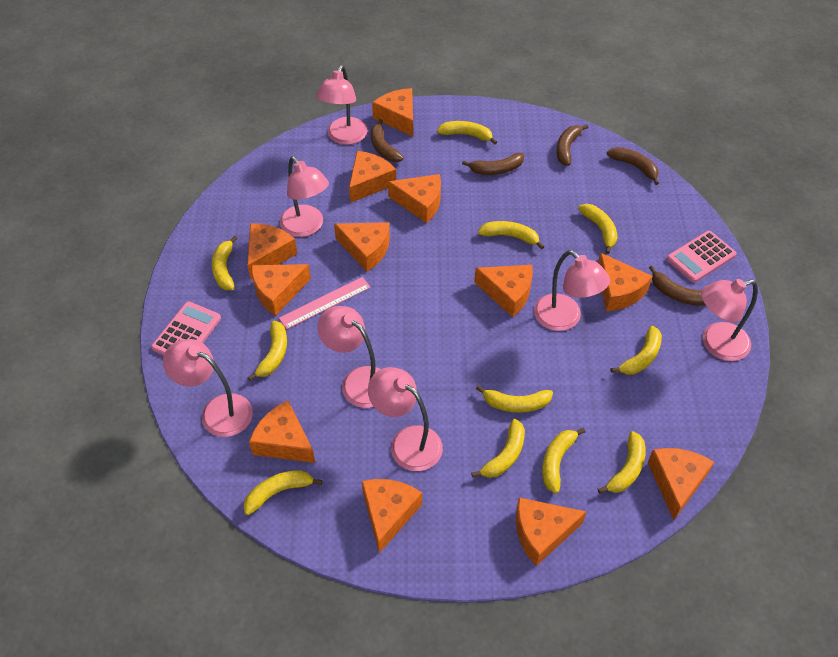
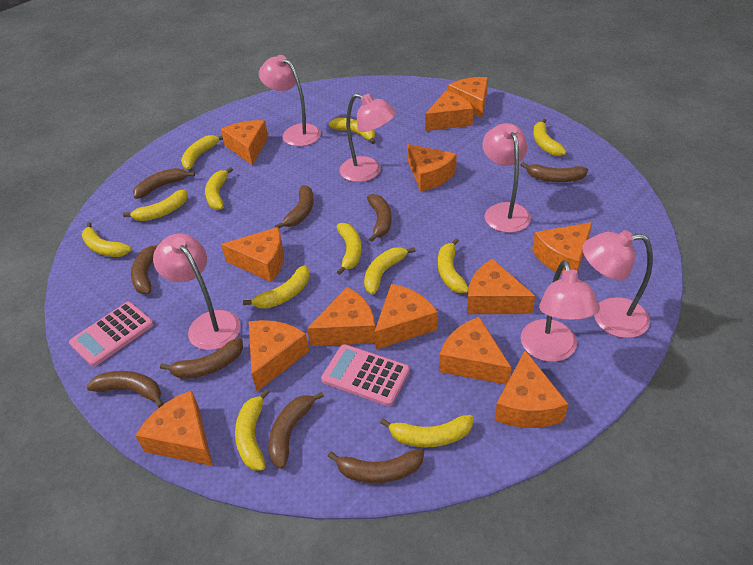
brown banana: [371,119,404,162] [462,153,524,175] [556,124,588,166] [607,147,659,185] [649,265,705,306] = 5 -> [86,371,164,408] [131,241,162,294] [133,168,195,199] [160,338,243,379] [268,392,324,469] [275,185,314,228] [328,449,424,483] [367,194,392,242] [521,162,588,182] = 9
orange cheese: [247,223,297,280] [249,400,315,463] [251,264,311,316] [334,222,390,272] [349,151,396,203] [362,479,422,553] [372,88,413,137] [388,174,441,223] [474,265,533,317] [516,498,587,566] [598,253,652,311] [648,448,714,520] = 12 -> [135,390,213,466] [221,120,268,165] [221,227,284,282] [249,320,309,391] [307,287,375,346] [374,284,438,350] [407,144,457,192] [425,91,473,131] [439,317,512,385] [448,77,488,118] [467,259,535,314] [494,350,568,428] [532,222,593,275] = 13
pink lamp: [163,339,253,437] [280,156,329,237] [316,65,368,145] [318,306,381,408] [368,367,443,471] [534,250,610,331] [701,279,758,361] = 7 -> [153,234,241,350] [259,55,321,146] [339,93,396,182] [482,123,531,233] [521,260,600,362] [582,230,653,338] = 6
pink ruler: [279,277,371,329] = 1 -> none = 0
yellow banana: [212,236,238,290] [244,470,323,515] [247,321,287,381] [437,121,497,145] [471,419,525,478] [476,385,553,413] [478,221,544,250] [542,428,585,494] [578,204,618,254] [598,431,646,494] [610,326,662,375] = 11 -> [82,222,131,257] [123,189,188,221] [181,135,223,170] [205,167,233,210] [235,389,270,470] [243,265,310,309] [329,118,375,144] [337,223,362,275] [364,247,415,294] [380,415,474,447] [438,238,469,293] [533,119,567,156] = 12

